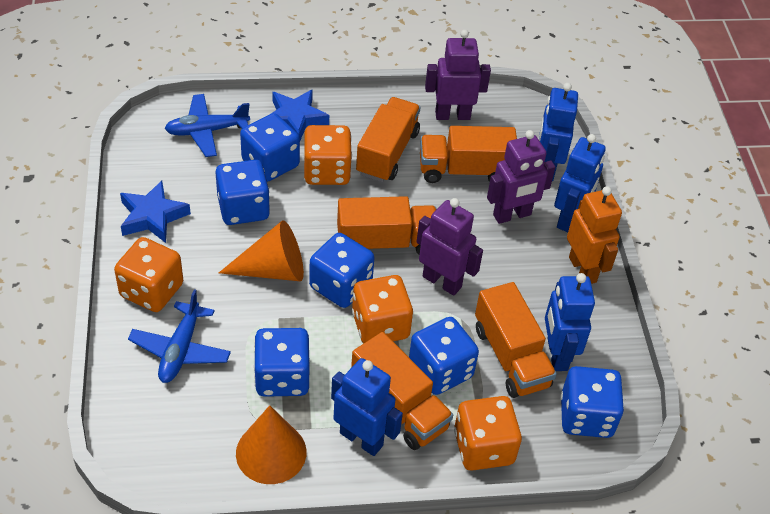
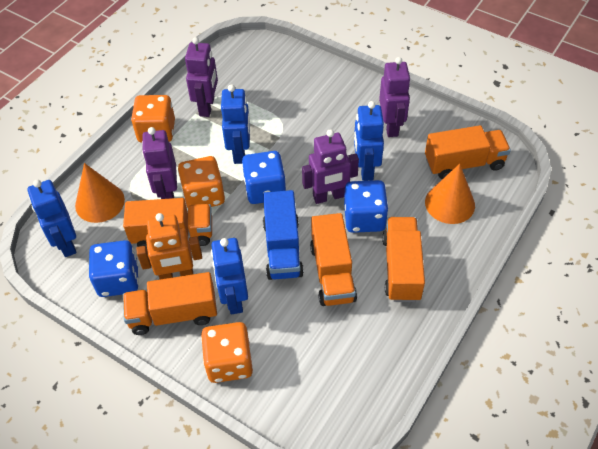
blue dice: [215,160,270,225] [240,113,300,182] [254,328,310,397] [309,233,374,308] [409,317,479,395] [561,366,624,438] = 6 -> [89,240,139,297] [242,151,286,204] [344,180,388,233] = 3
blue plane: [128,289,231,383] [165,94,250,157] = 2 -> none = 0
blue star: [120,180,191,243] [271,89,329,140] = 2 -> none = 0
blue truck: none = 0 -> [263,190,304,280] = 1
orange dice: [114,237,183,312] [303,125,352,185] [352,275,413,344] [454,396,522,471] = 4 -> [131,95,175,143] [178,156,225,208] [201,322,253,383] = 3
purple robot: [417,198,483,296] [425,30,491,120] [487,130,555,224] = 3 -> [142,127,177,199] [185,37,218,117] [302,129,359,204] [379,57,411,137] = 4

